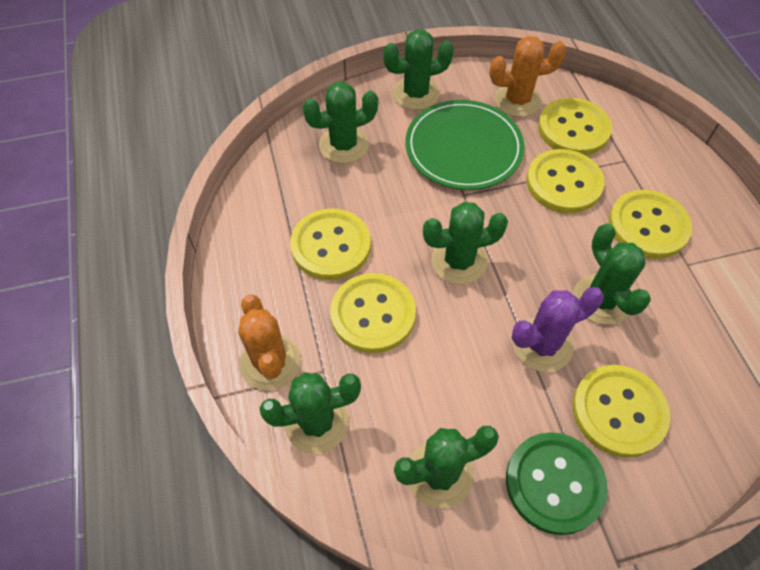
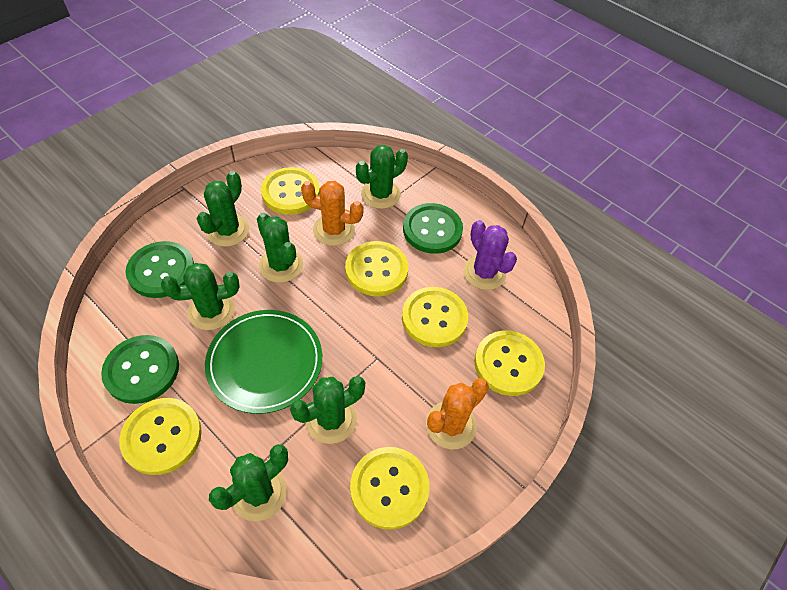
green button: [506,432,608,535] = 1 -> [101,335,179,404] [126,241,194,298] [403,203,463,254] = 3

